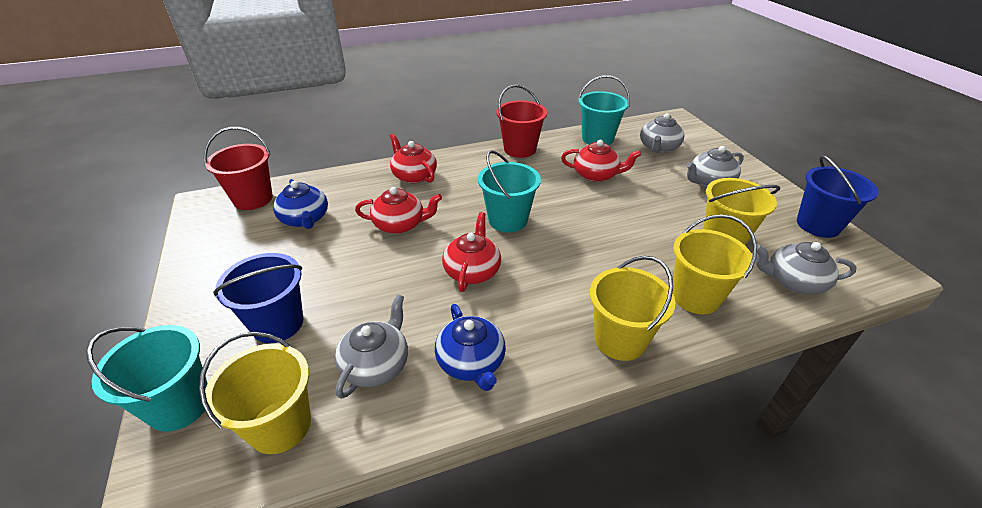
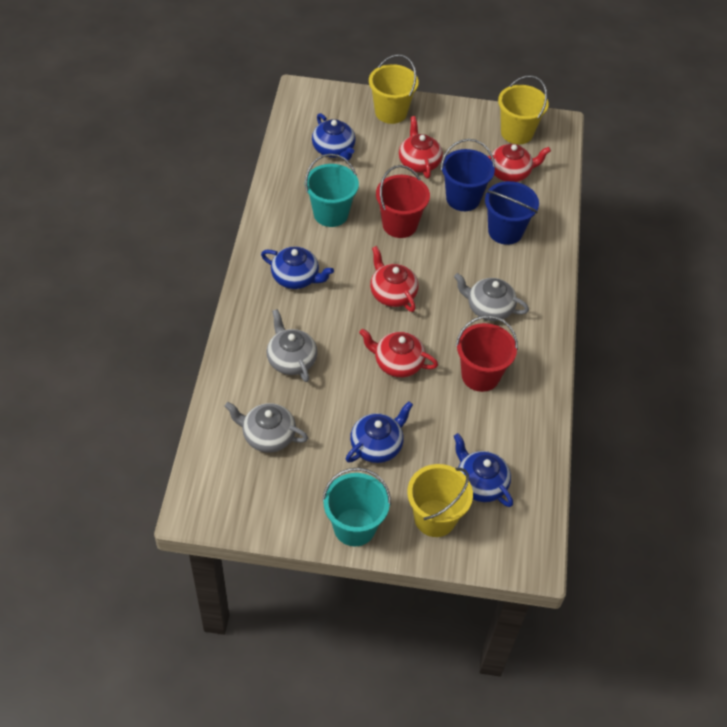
blue teapot: [273,179,328,229] [435,304,506,391] = 2 -> [261,247,334,289] [312,113,356,160] [346,401,413,463] [454,433,513,507] = 4
grey teapot: [335,294,408,399] [640,113,684,153] [686,146,744,188] [756,242,857,294] = 4 -> [225,402,308,453] [267,309,317,382] [454,273,529,321] = 3
turquoise bucket: [86,325,208,432] [478,150,541,232] [578,75,630,145] = 3 -> [305,154,359,227] [322,467,391,546] = 2
yellow bucket: [199,332,311,454] [590,256,675,361] [673,214,757,314] [703,178,780,245] = 4 -> [369,54,419,124] [407,464,473,537] [498,75,549,144] = 3

